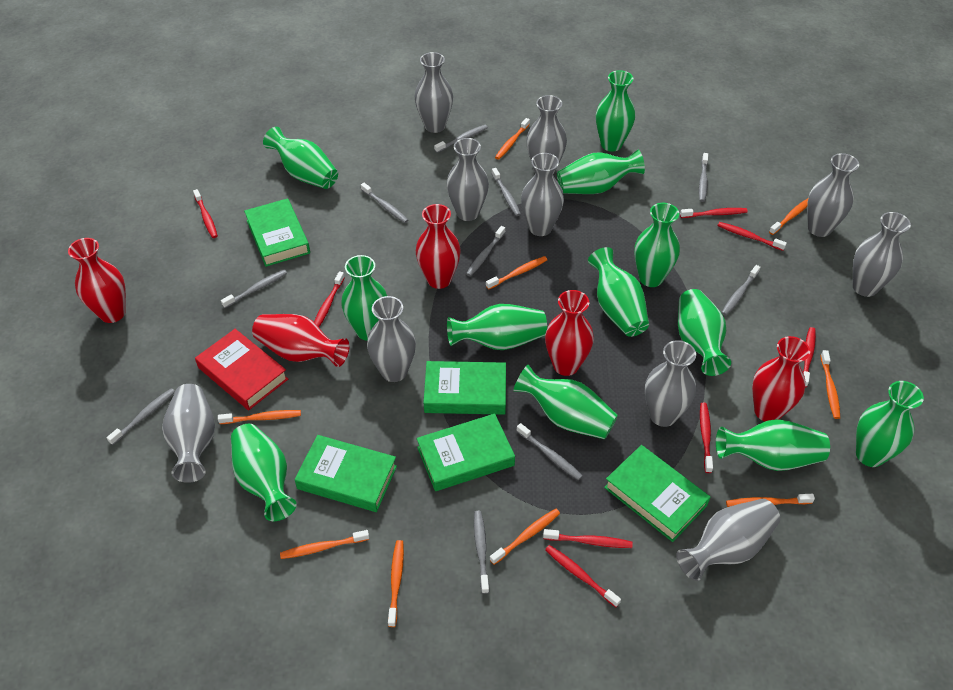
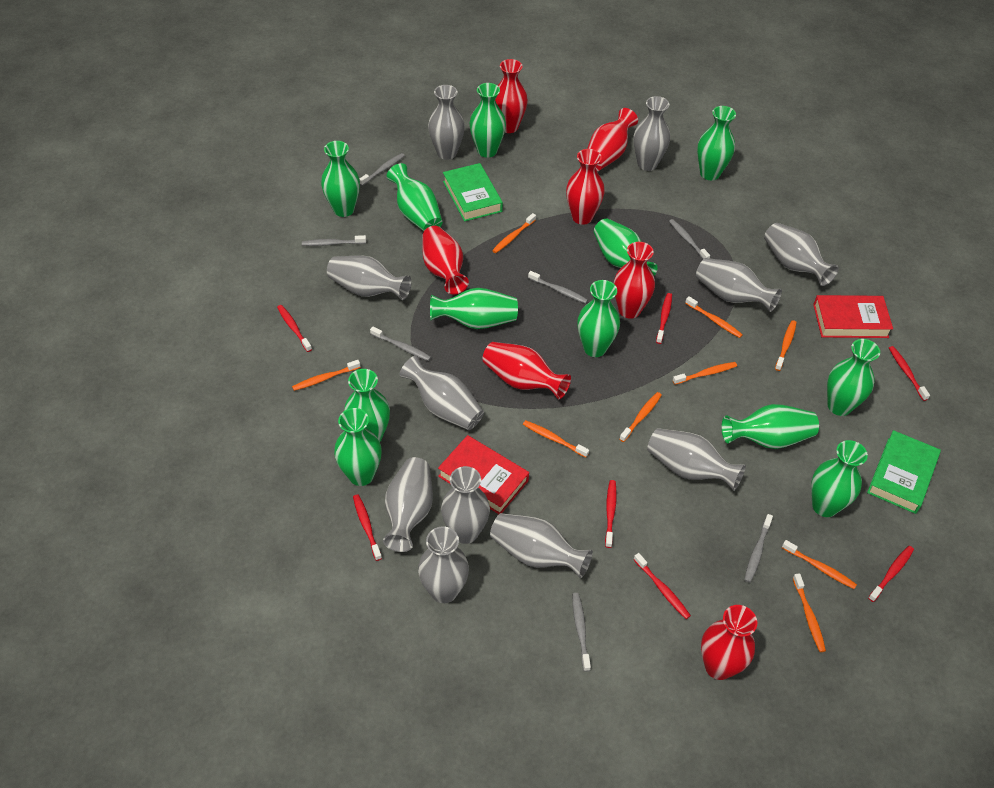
green book: [244,198,310,267] [294,435,397,512] [417,414,515,491] [423,361,506,415] [604,445,710,542] = 5 -> [443,163,503,222] [867,430,941,514] = 2
grey toothbrush: [106,388,175,445] [221,270,287,308] [361,183,408,223] [434,125,488,153] [466,226,505,276] [474,511,489,594] [492,168,521,216] [517,423,582,480] [699,153,708,202] [721,265,761,316] = 10 -> [302,235,366,246] [359,153,405,186] [370,327,431,361] [528,271,588,304] [572,593,591,671] [669,219,710,259] [744,514,773,583] = 7
grey vase: [162,384,215,483] [367,296,416,382] [414,52,453,133] [447,138,489,221] [521,153,564,236] [526,95,567,174] [645,340,696,427] [676,499,780,581] [807,153,859,237] [853,212,911,297] = 10 -> [327,256,411,300] [383,457,433,552] [400,355,484,430] [418,526,469,603] [428,85,465,160] [441,466,490,544] [490,513,593,578] [633,96,670,171] [647,428,746,491] [696,258,782,312] [764,223,839,286] = 11
red book: [195,329,288,410] = 1 -> [438,435,529,514] [813,295,893,338] = 2
red toothbrush: [193,189,218,238] [314,271,345,327] [543,529,633,548] [545,545,621,607] [680,208,748,218] [700,403,713,473] [717,222,787,251] [803,327,816,387] = 8 -> [277,305,312,352] [353,494,382,561] [605,480,617,548] [633,553,691,619] [656,293,672,344] [868,546,914,602] [889,346,930,401] = 7
red vase: [68,238,126,323] [252,314,349,367] [416,204,461,289] [545,290,594,376] [752,336,810,422] = 5 -> [422,226,469,294] [482,342,571,399] [495,59,528,133] [566,149,605,225] [587,108,638,171] [614,242,655,319] [701,605,757,680] = 7

